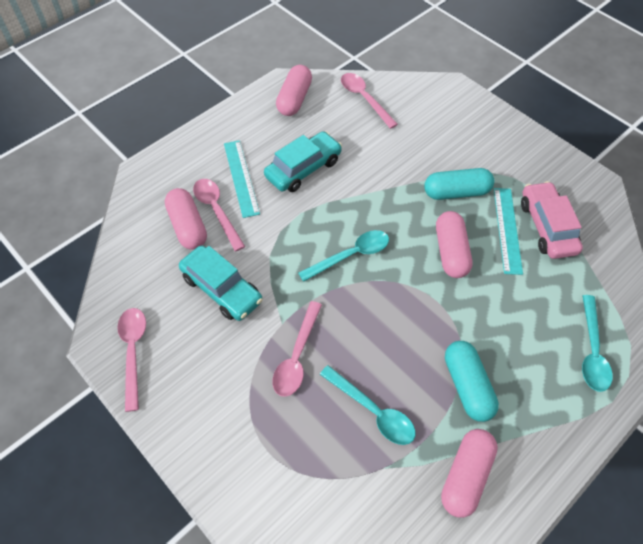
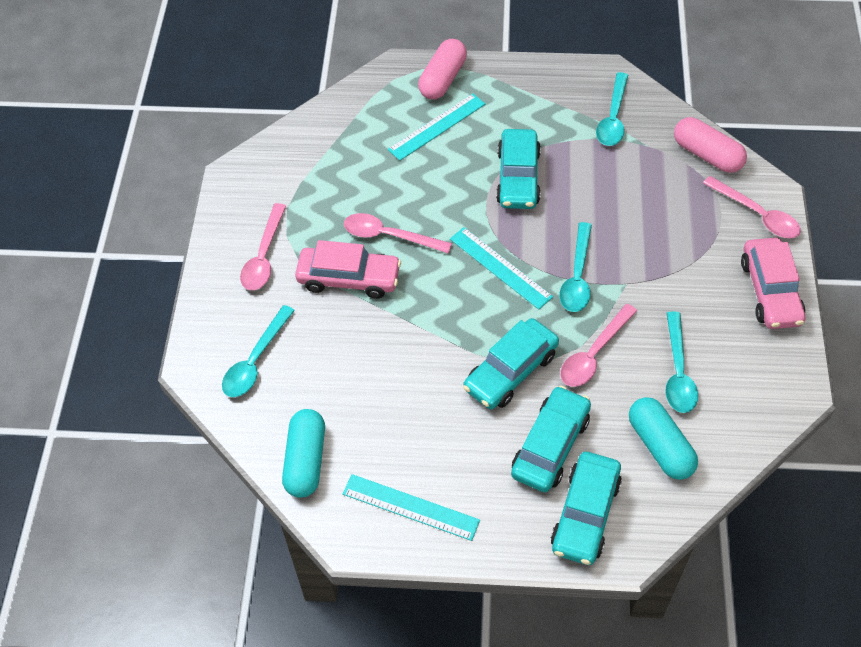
pink capsule: [165,188,207,250] [276,65,312,116] [436,211,472,278] [441,429,498,518] = 4 -> [418,39,467,100] [674,117,747,173] = 2
pink car: [521,181,583,259] = 1 -> [295,240,401,299] [741,238,806,329] = 2
turquoise car: [179,245,263,321] [264,131,342,192] = 2 -> [463,318,559,409] [496,129,541,209] [511,386,591,492] [551,452,622,565] = 4
turquoise ruler: [224,140,260,218] [494,188,523,275] = 2 -> [343,474,480,541] [388,94,485,161] [450,227,553,310] = 3
turquoise spoon: [298,230,389,282] [320,365,415,445] [582,295,613,392] = 3 -> [222,305,295,397] [559,222,592,312] [596,72,628,146] [665,311,698,413] = 4

